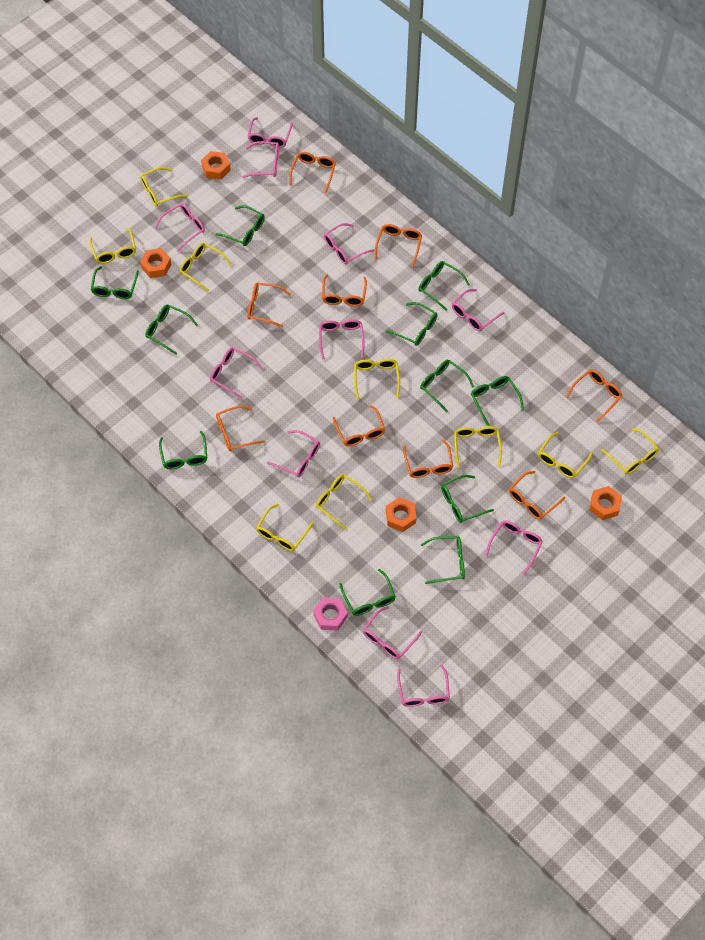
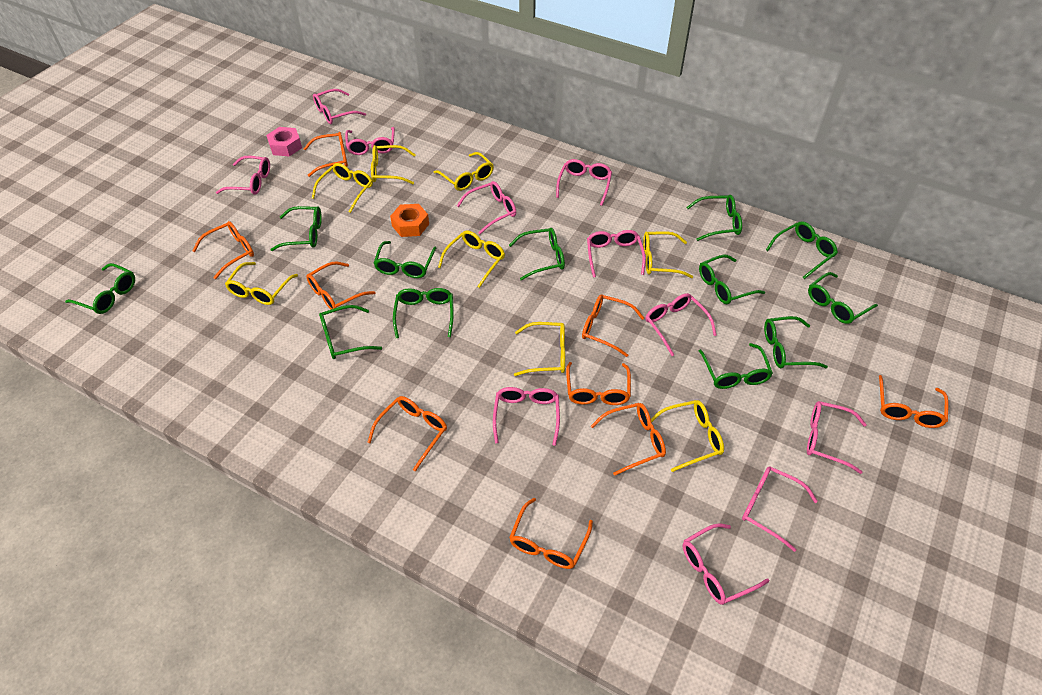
green glasses: [91,266,139,299] [145,305,198,355] [159,431,207,469] [215,205,265,246] [339,569,396,616] [386,302,438,346] [418,261,470,311] [420,360,474,412] [421,536,465,584] [441,475,494,523] [471,376,524,426] = 11 -> [65,263,135,314] [270,206,322,251] [319,305,382,359] [374,241,436,278] [393,288,454,338] [509,228,565,280] [686,195,742,241] [699,254,765,304] [699,343,773,389] [764,316,828,368] [766,221,838,279] [808,272,878,324] = 12
orange nut: [140,248,171,278] [201,151,231,180] [386,497,416,532] [590,486,622,520] = 4 -> [390,204,429,237] = 1
yellow glasses: [89,228,136,264] [140,167,188,207] [180,243,232,292] [256,503,314,551] [316,474,372,530] [354,359,400,399] [454,426,502,468] [538,432,593,478] [601,428,659,475] = 9 -> [225,262,298,305] [312,163,373,213] [371,145,416,184] [433,152,494,191] [438,230,505,288] [514,322,565,376] [643,231,693,278] [651,400,724,472] = 8

